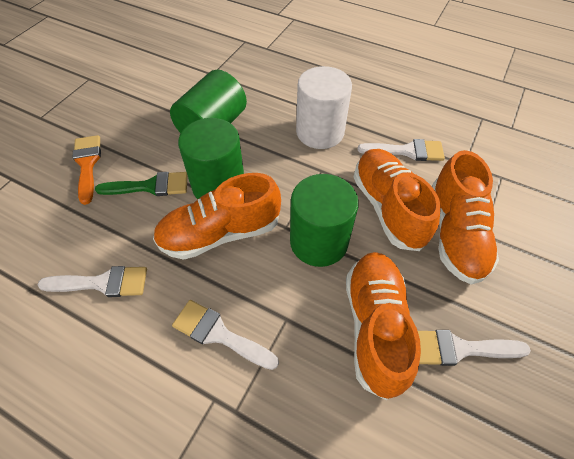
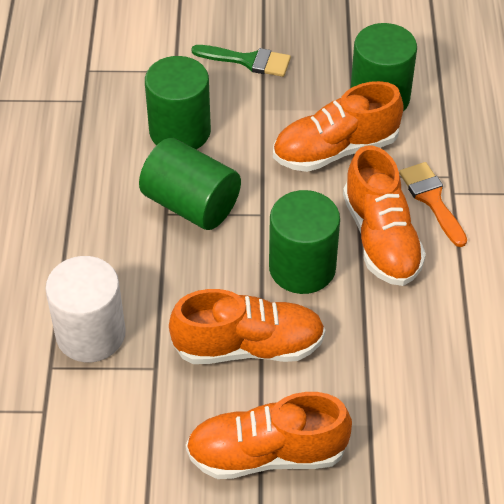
green cylinder: [170,70,247,133] [178,118,244,199] [290,174,359,267] = 3 -> [139,138,241,230] [145,56,211,149] [269,190,340,294] [350,23,417,111] = 4
white brush: [37,266,147,297] [172,300,279,370] [358,139,445,161] [418,330,531,366] = 4 -> none = 0

